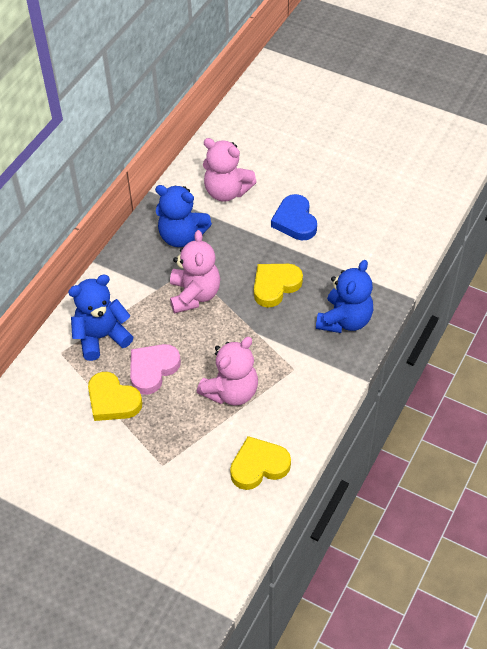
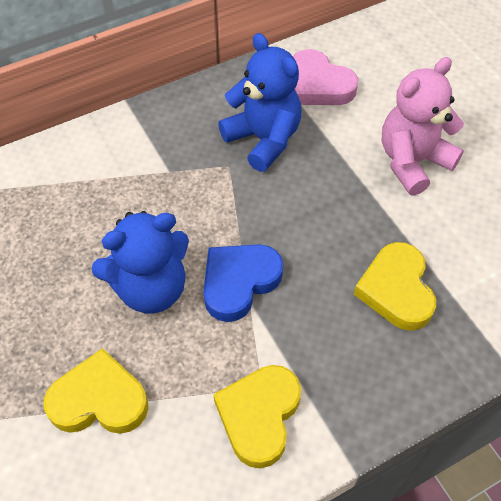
blue teddy bear: [68,274,133,361] [155,185,212,247] [316,260,373,333] = 3 -> [91,211,189,314] [218,33,301,172] = 2
pink teddy bear: [170,230,220,313] [197,337,258,406] [203,138,257,202] = 3 -> [382,57,464,196] = 1

